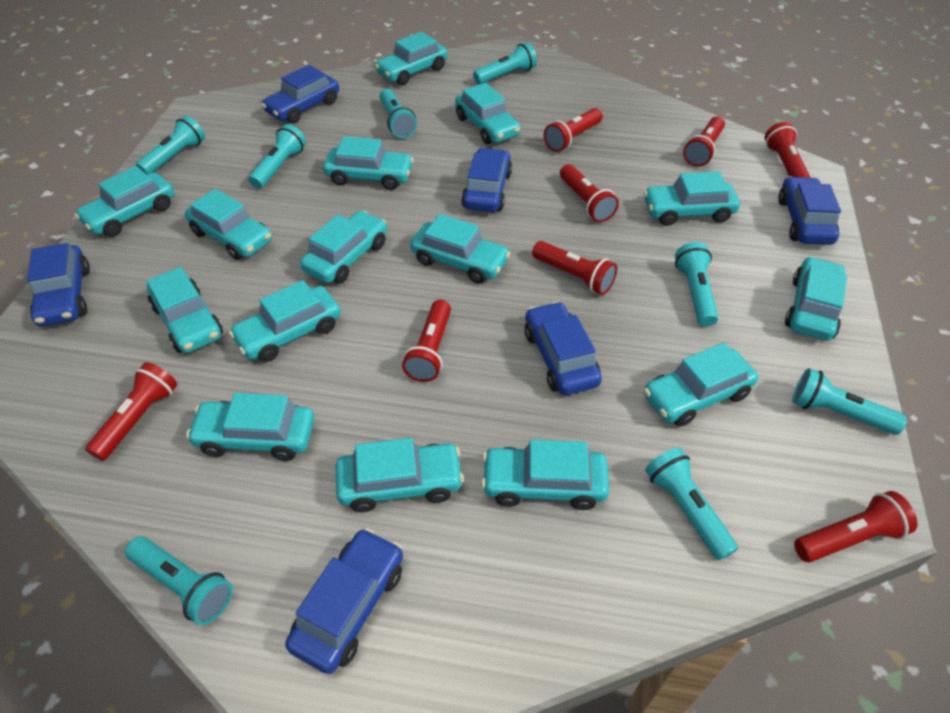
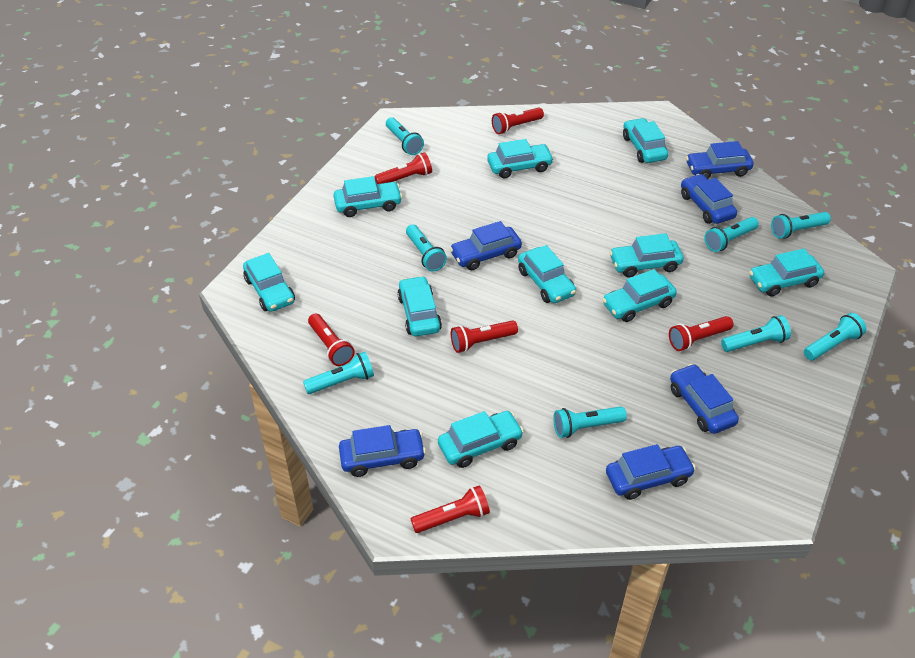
red flashlight: [85,362,177,461] [402,300,451,382] [532,241,617,295] [544,108,603,152] [560,164,619,222] [683,116,725,167] [765,122,810,178] [794,491,917,563] = 8 -> [308,313,355,366] [374,152,432,184] [411,485,490,533] [451,320,518,353] [492,108,544,134] [669,316,734,351] = 6
turquoise car: [74,166,174,237] [147,267,223,353] [185,189,272,260] [186,393,314,461] [229,280,341,362] [300,211,387,284] [323,137,414,190] [336,438,464,512] [375,31,448,85] [410,214,511,284] [455,83,520,144] [481,440,609,510] [644,171,740,226] [644,343,758,427] [785,256,847,341] = 15 -> [243,253,295,312] [333,176,402,217] [397,276,442,337] [438,411,524,468] [487,139,554,178] [518,245,576,303] [602,269,677,322] [609,233,684,278] [623,118,668,163] [749,249,824,296] = 10

